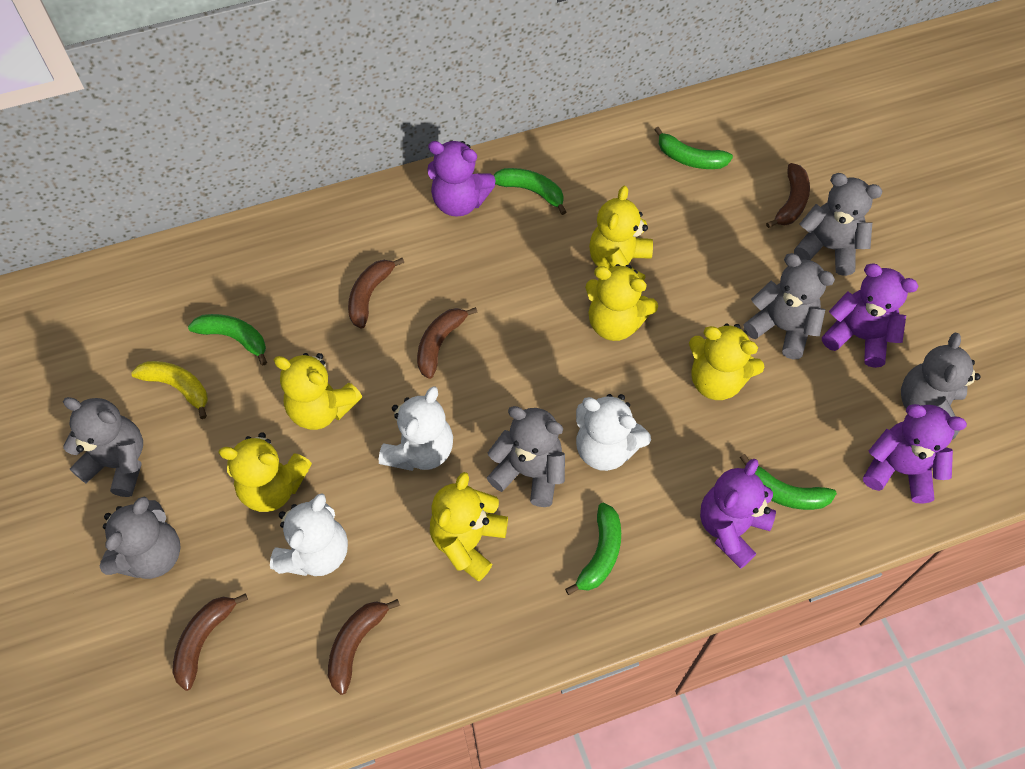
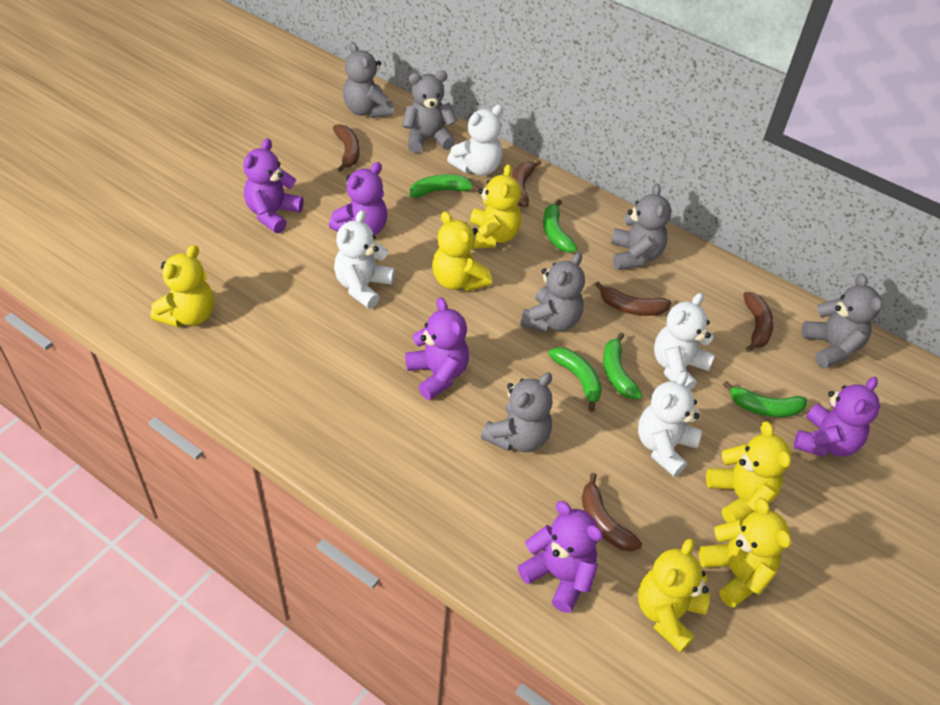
purple teddy bear: [427,141,496,217] [700,459,776,569] [822,263,918,368] [863,404,967,504] = 4 -> [243,138,304,233] [329,162,387,235] [405,297,469,400] [517,501,603,613] [794,377,880,457] = 5
white teddy bear: [270,493,348,576] [379,386,453,471] [576,394,651,471] = 3 -> [334,210,395,309] [447,104,503,176] [638,371,702,477] [654,293,715,390] = 4
yellow banana: [131,361,208,419] = 1 -> none = 0

